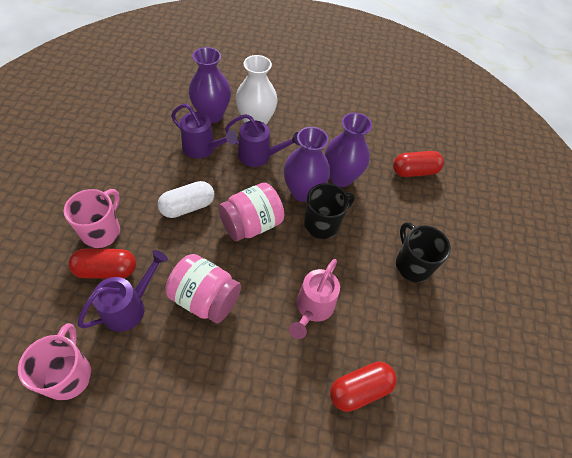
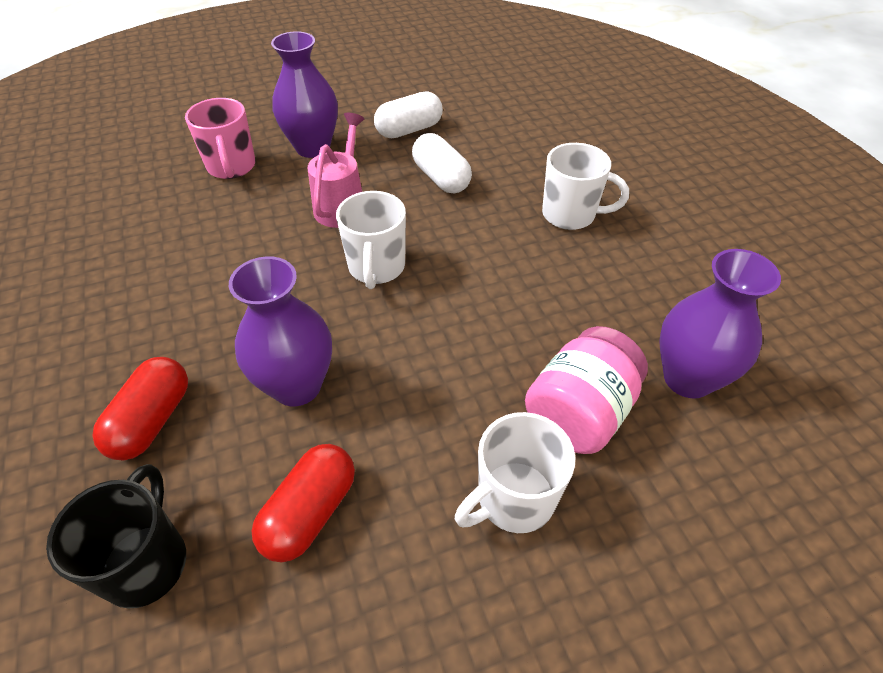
black mug: [304,183,355,239] [396,222,451,282] = 2 -> [46,464,186,608] = 1
pink jar: [165,254,241,324] [218,183,284,241] = 2 -> [525,326,648,454] = 1
pink mug: [18,323,92,401] [64,189,120,248] = 2 -> [185,98,256,179] = 1
purple watering can: [77,250,168,332] [171,104,237,159] [225,114,300,167] = 3 -> none = 0
red capsule: [68,248,136,279] [330,361,397,412] [393,151,444,177] = 3 -> [93,357,188,460] [252,444,355,563] = 2
white capsule: [158,181,214,218] = 1 -> [374,91,443,138] [412,133,472,193] = 2
white mug: none = 0 -> [336,191,406,289] [455,412,575,533] [542,143,629,230] = 3
white vase: [236,55,277,125] = 1 -> none = 0

